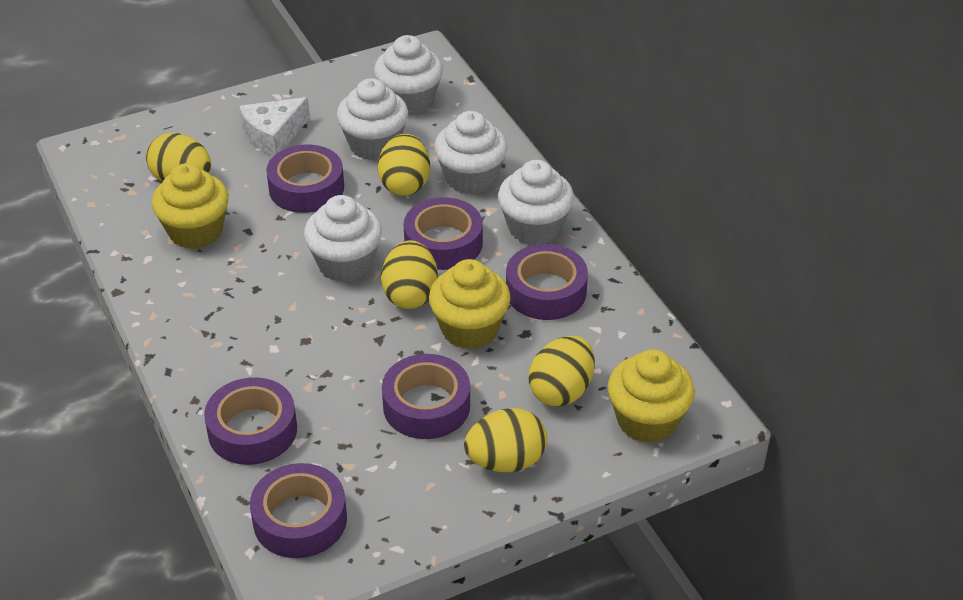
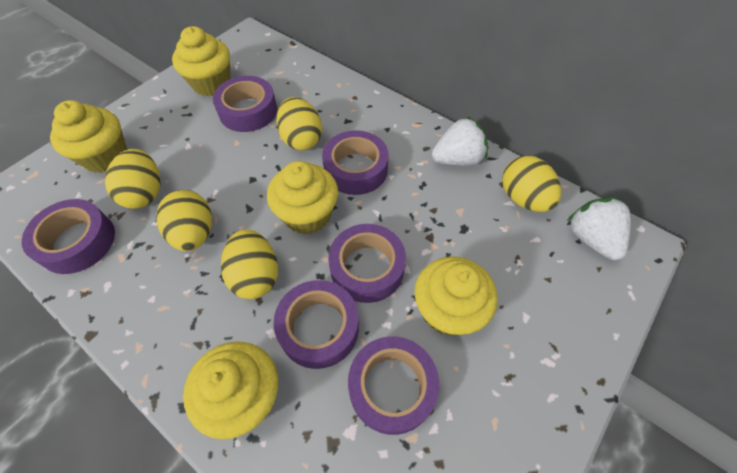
white cheese: [239,97,310,156] = 1 -> none = 0
white cupcake: [304,195,382,282] [337,78,408,160] [374,35,443,115] [434,111,508,194] [498,160,574,245] = 5 -> none = 0
white strawberry: none = 0 -> [432,116,488,166] [567,197,631,260] = 2
yellow cupcake: [152,163,229,249] [429,259,511,349] [607,349,695,443] = 3 -> [50,100,127,173] [172,26,230,96] [183,341,278,439] [267,161,338,235] [414,256,498,336] = 5

